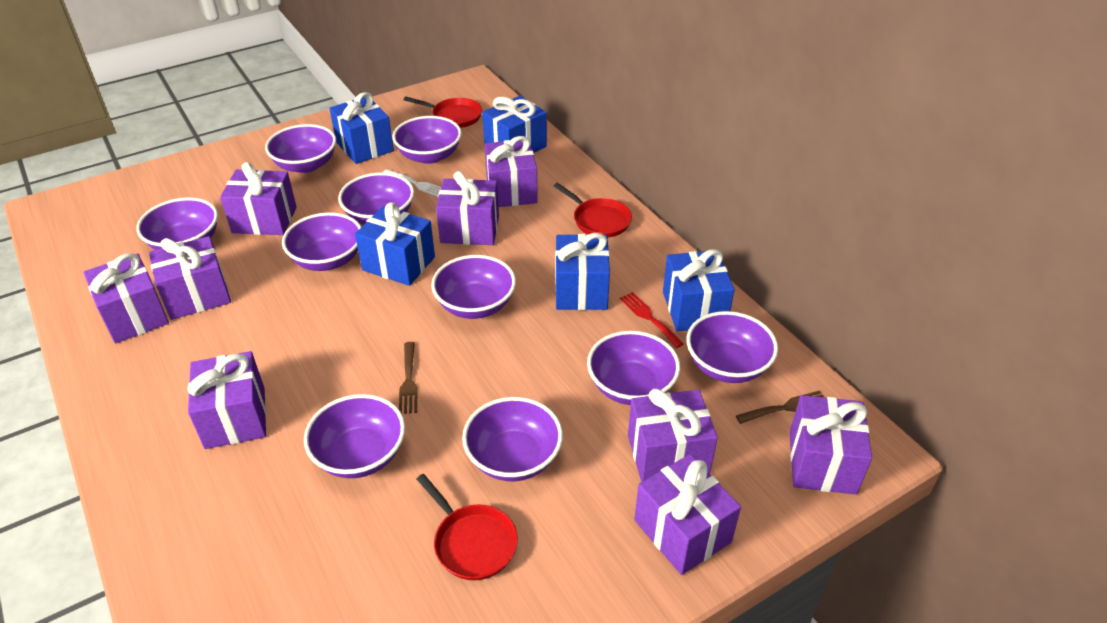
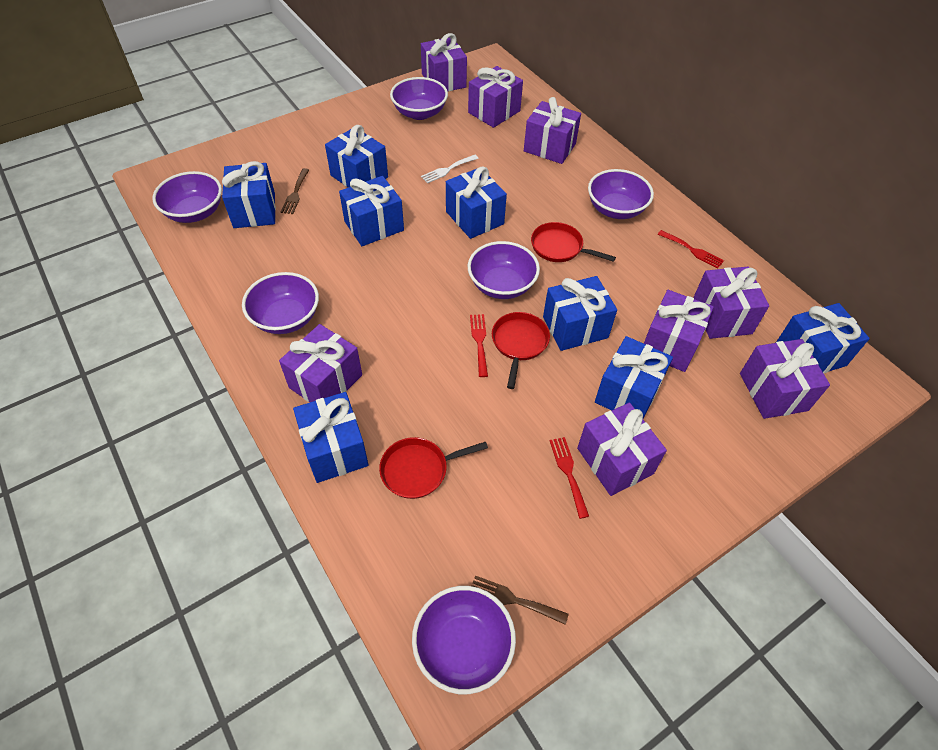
blue gift: [329,92,394,164] [355,202,435,286] [482,96,547,153] [555,233,610,310] [663,249,735,331] = 5 -> [222,161,276,228] [293,392,369,483] [325,125,388,188] [339,176,404,246] [446,166,507,239] [543,276,617,351] [595,336,673,418] [776,303,870,374] = 8
purple bowl: [136,197,218,250] [265,124,336,173] [282,212,361,271] [304,394,405,478] [338,172,414,225] [392,116,462,164] [431,255,516,319] [462,397,563,481] [587,331,680,405] [686,311,778,383] = 10 -> [152,171,222,223] [242,272,319,334] [390,77,448,120] [412,586,516,694] [468,241,540,299] [588,169,654,219] = 6
purple gift: [84,253,169,343] [149,236,231,320] [187,351,266,449] [220,162,297,235] [436,171,499,245] [485,136,538,207] [628,388,718,482] [634,454,741,575] [789,395,872,495] = 9 -> [279,324,362,402] [421,33,467,91] [468,66,523,128] [524,97,581,164] [577,403,667,496] [644,290,714,372] [693,267,769,339] [740,339,830,419] = 8
red fork: [620,292,684,348] = 1 -> [470,314,488,377] [549,437,589,519] [658,230,724,269] = 3

